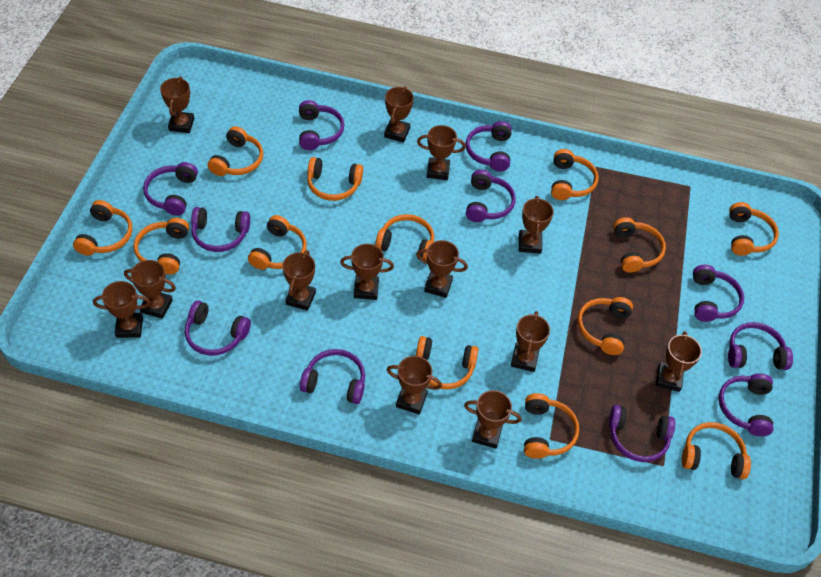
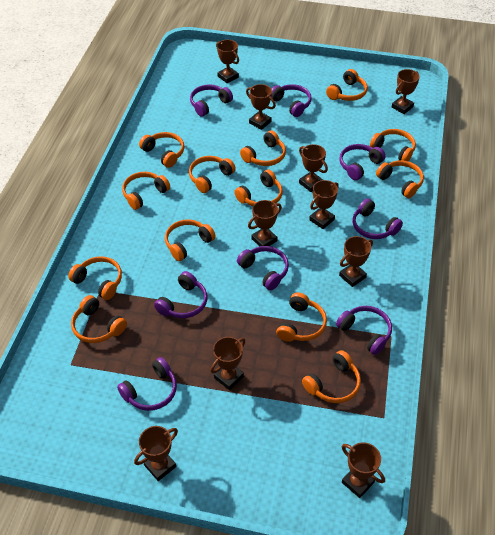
brown trophy: [93,281,150,338] [124,260,176,319] [160,77,194,133] [282,250,316,311] [340,244,394,300] [384,86,414,143] [387,356,442,414] [416,240,468,298] [417,125,466,180] [464,390,521,449] [511,311,550,372] [519,196,554,254] [656,331,702,392] = 13 -> [134,426,178,481] [210,337,245,390] [216,40,239,83] [246,84,276,130] [248,200,282,247] [299,144,328,192] [309,180,339,229] [339,236,373,287] [342,442,385,498] [392,69,420,114] = 10
purple headphones: [143,162,198,216] [185,301,251,355] [191,207,250,252] [299,100,344,150] [300,349,365,404] [466,121,512,171] [466,170,516,222] [609,405,675,462] [693,265,744,322] [718,373,773,436] [728,322,793,370] = 11 -> [117,357,177,411] [154,271,208,318] [190,84,233,117] [237,246,289,290] [271,84,312,117] [336,306,392,355] [339,144,386,180] [352,198,403,239] = 8

